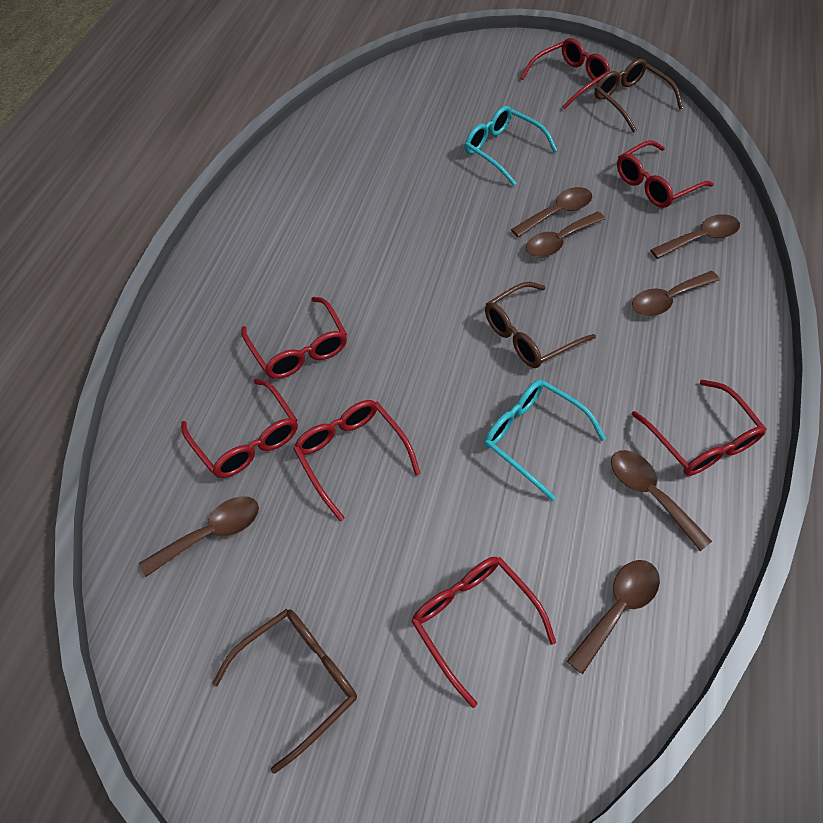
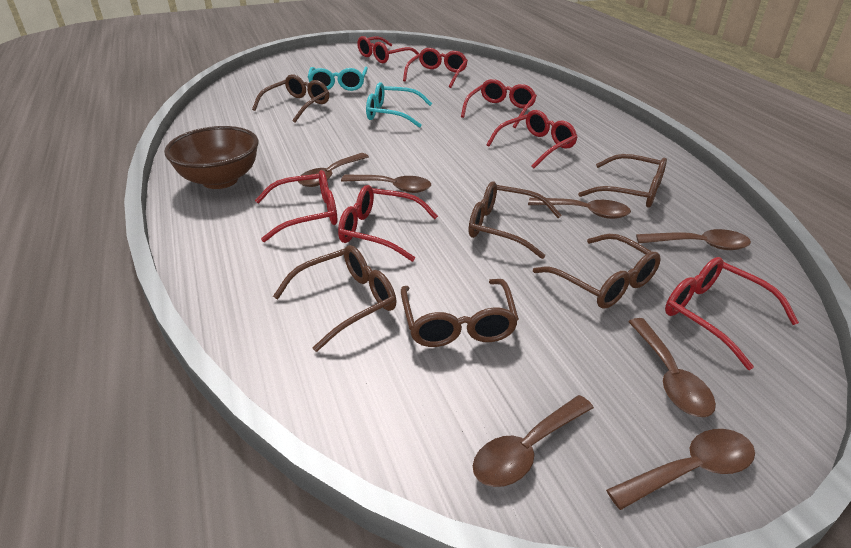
brown bowl: none = 0 -> [164,126,259,189] = 1
brown glasses: [212,609,357,774] [485,282,596,368] [594,59,683,133] = 3 -> [252,74,329,123] [273,245,396,352] [401,279,519,347] [469,181,561,259] [533,234,661,309] [578,154,667,208] = 6

